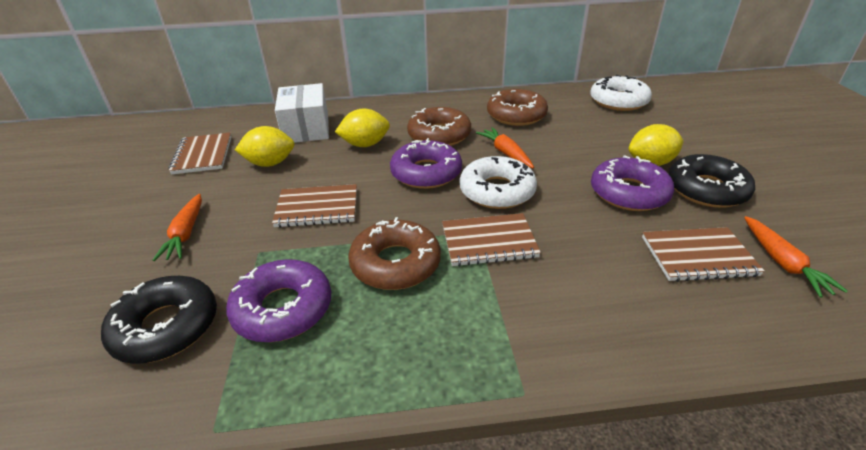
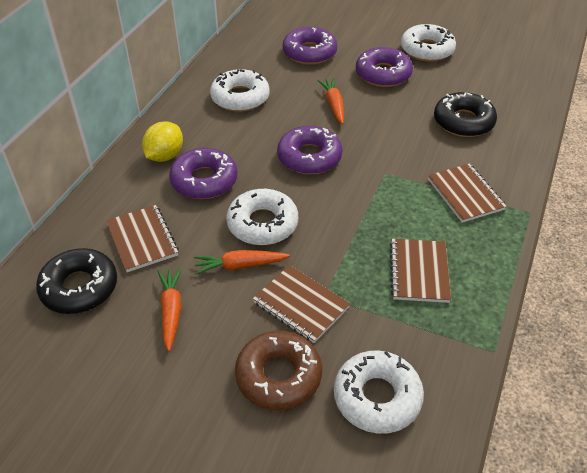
brown donut: [348,217,441,290] [407,107,471,146] [487,89,548,126] = 3 -> [235,331,322,410] = 1
purple donut: [226,259,331,342] [390,138,462,189] [591,155,674,211] = 3 -> [169,148,237,199] [277,126,343,174] [283,27,337,65] [356,47,413,87] = 4
white box: [275,83,329,143] = 1 -> none = 0
white donut: [460,156,537,209] [590,75,652,111] = 2 -> [210,69,270,112] [226,189,298,245] [334,350,424,434] [401,24,456,62] = 4
yellow lemon: [235,126,294,167] [335,109,390,147] [629,124,684,166] = 3 -> [142,121,183,162] = 1

